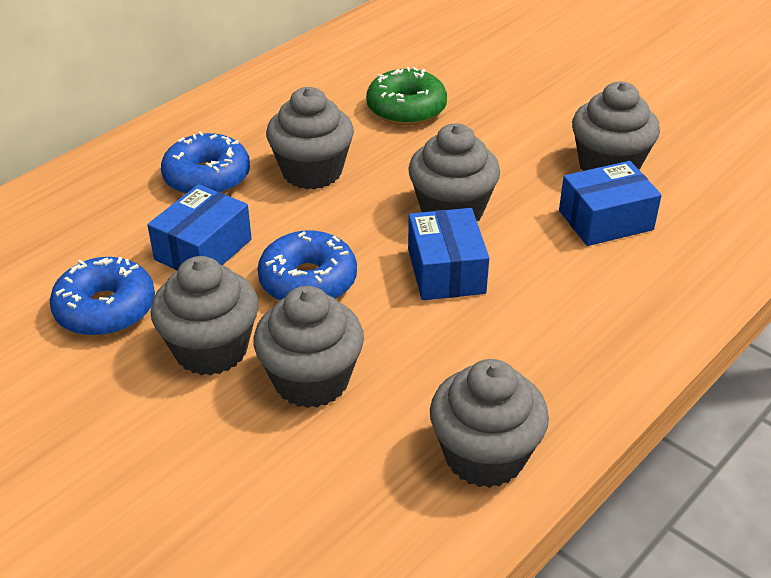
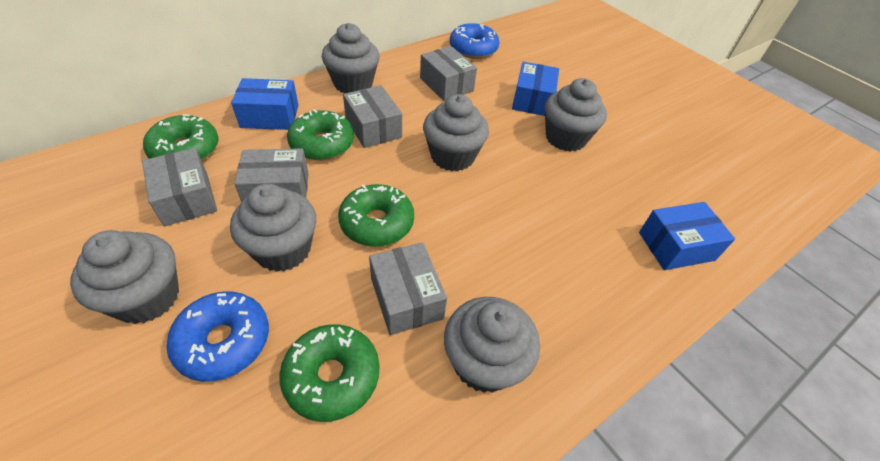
blue donut: [50,257,155,336] [161,131,250,194] [258,230,357,301] = 3 -> [167,291,269,382] [450,23,499,59] = 2
green donut: [366,67,447,125] = 1 -> [143,114,219,161] [279,324,380,422] [287,109,354,160] [338,184,414,247] = 4
grey box: none = 0 -> [142,148,217,226] [234,148,309,202] [343,85,402,148] [369,242,447,335] [420,46,477,101] = 5

